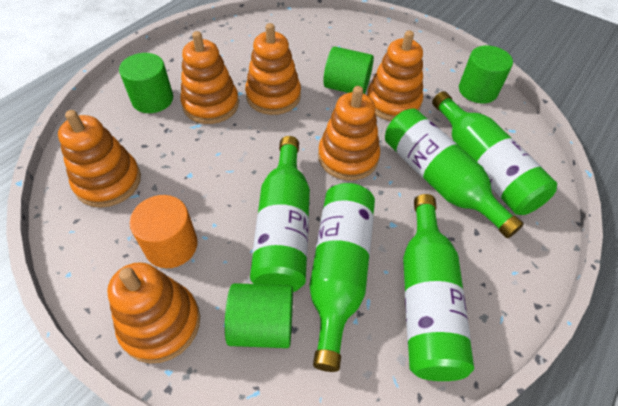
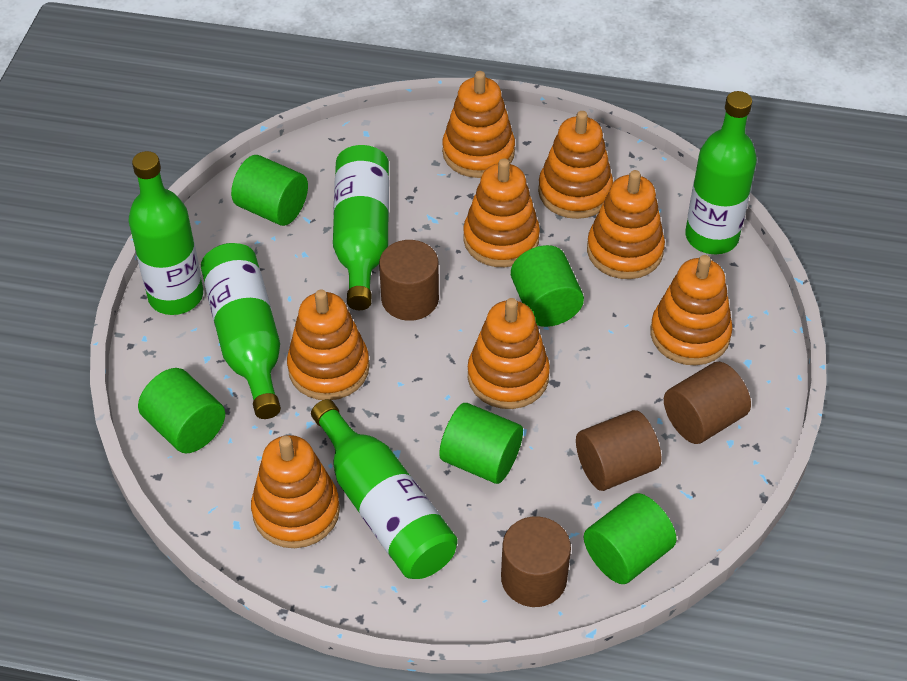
brown cylinder: none = 0 -> [379,240,439,321] [501,516,571,607] [576,410,661,491] [664,362,751,444] = 4
green cylinder: [119,53,173,113] [225,283,293,348] [323,46,374,94] [459,45,513,103] = 4 -> [138,368,225,453] [231,155,308,226] [439,403,523,484] [511,245,584,327] [584,493,677,584] = 5
orange cylinder: [130,195,198,268] = 1 -> none = 0
orange stacking toy: [58,110,141,208] [107,262,200,363] [181,31,239,124] [245,23,301,115] [318,86,380,181] [367,30,423,121] = 6 -> [251,435,340,548] [287,289,370,400] [442,71,515,178] [463,158,540,267] [468,298,550,409] [538,111,613,219] [587,170,665,279] [650,255,733,366] = 8

